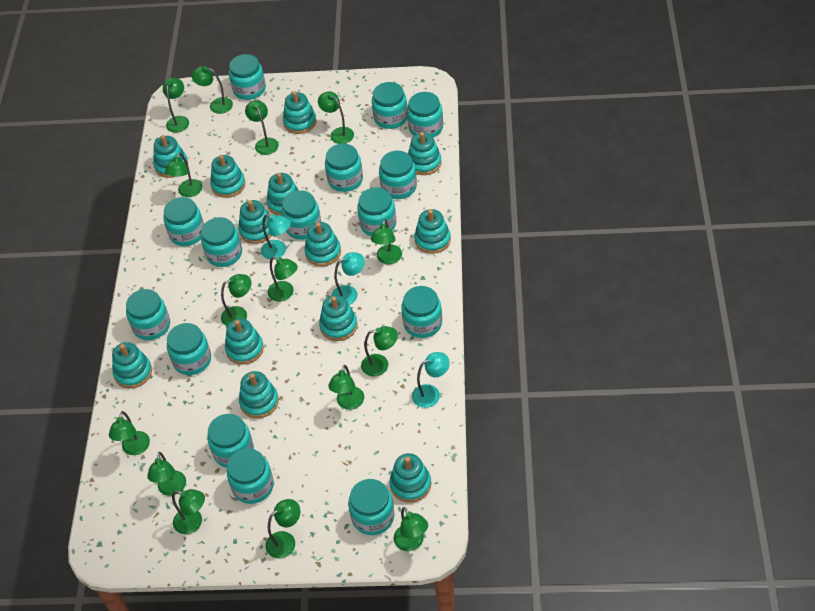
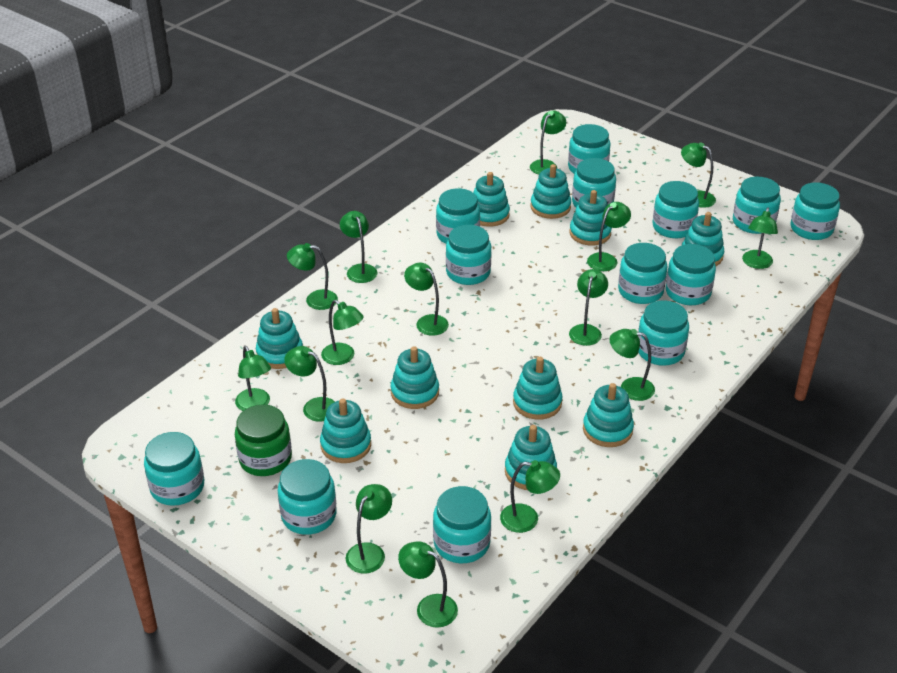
green jar: none = 0 -> [235,404,292,476] = 1
turquoise jar: [126,289,170,340] [164,197,204,246] [167,323,211,375] [201,217,242,267] [207,414,254,468] [227,448,274,504] [229,54,266,100] [282,190,321,240] [325,144,363,192] [348,479,395,535] [357,187,396,236] [372,82,407,129] [379,151,417,199] [401,286,442,338] [407,92,443,137] = 15 -> [144,432,204,506] [278,459,337,535] [433,486,491,563] [436,188,480,244] [446,225,492,285] [568,124,611,174] [572,158,616,207] [618,243,667,304] [638,300,689,366] [653,181,699,238] [666,244,716,305] [733,177,781,234] [791,182,840,240] = 13
turquoise lamp: [261,214,291,260] [332,252,365,305] [412,352,450,408] = 3 -> none = 0
turquoise stacking toy: [112,342,152,388] [153,135,188,178] [210,155,246,198] [225,318,264,365] [238,200,272,244] [239,371,279,418] [267,173,298,215] [283,91,317,134] [304,222,341,266] [319,295,357,341] [390,453,431,503] [408,132,442,175] [414,209,451,254] = 13 -> [256,308,303,369] [320,398,371,463] [391,346,439,409] [473,172,510,227] [505,425,557,490] [513,357,562,420] [530,164,571,219] [569,190,612,246] [583,383,634,447] [681,212,724,266] = 10

